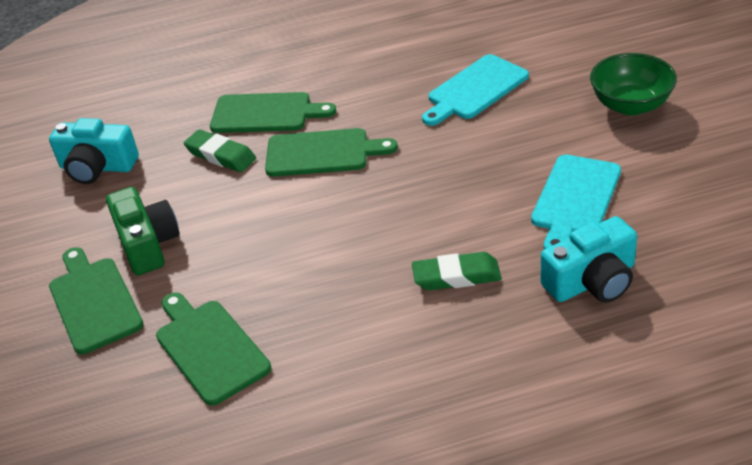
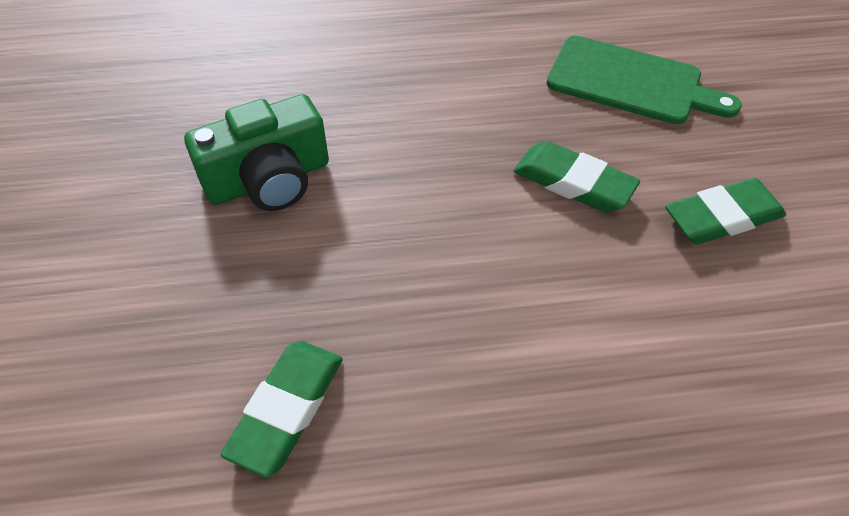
green bowl: [590,53,677,115] = 1 -> none = 0
green cutting board: [49,247,144,354] [156,292,271,406] [210,92,336,133] [265,128,398,177] = 4 -> [546,36,742,124] = 1
green eraser: [184,129,256,172] [412,252,502,290] = 2 -> [221,341,343,477] [514,141,640,213] [665,178,786,244] = 3
turquoise camera: [49,118,139,184] [541,216,637,303] = 2 -> none = 0
turquoise cutting board: [422,54,529,126] [531,155,621,249] = 2 -> none = 0

